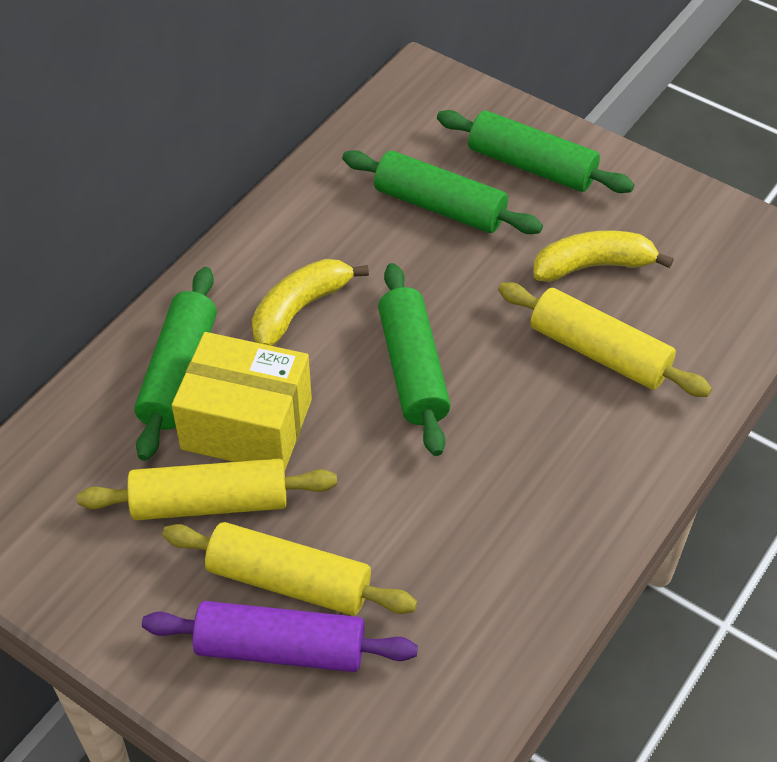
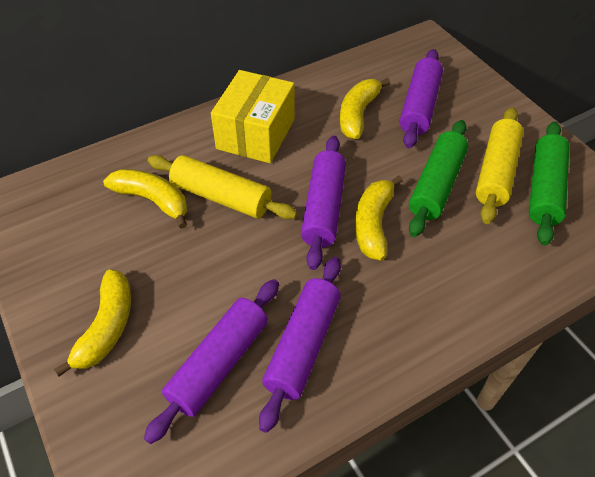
green rolling pin: [134,267,217,461] [342,150,543,234] [378,263,451,456] [437,110,634,193] = 4 -> [409,120,468,237] [529,121,569,246] = 2
purple rolling pin: [142,601,418,672] = 1 -> [144,279,279,444] [259,257,341,433] [301,136,346,270] [400,49,443,148] = 4
yellow banana: [252,259,369,346] [533,230,674,282] = 2 -> [54,269,131,377] [103,169,187,229] [340,78,390,139] [355,176,403,260] = 4
yellow rolling pin: [77,459,337,520] [162,522,417,616] [498,282,712,397] = 3 -> [148,155,297,220] [476,107,523,224] = 2

